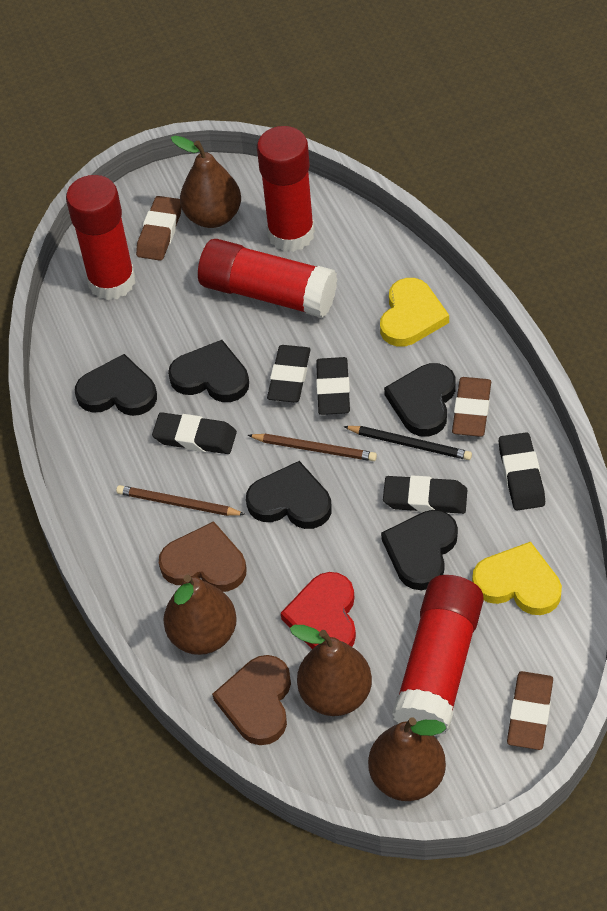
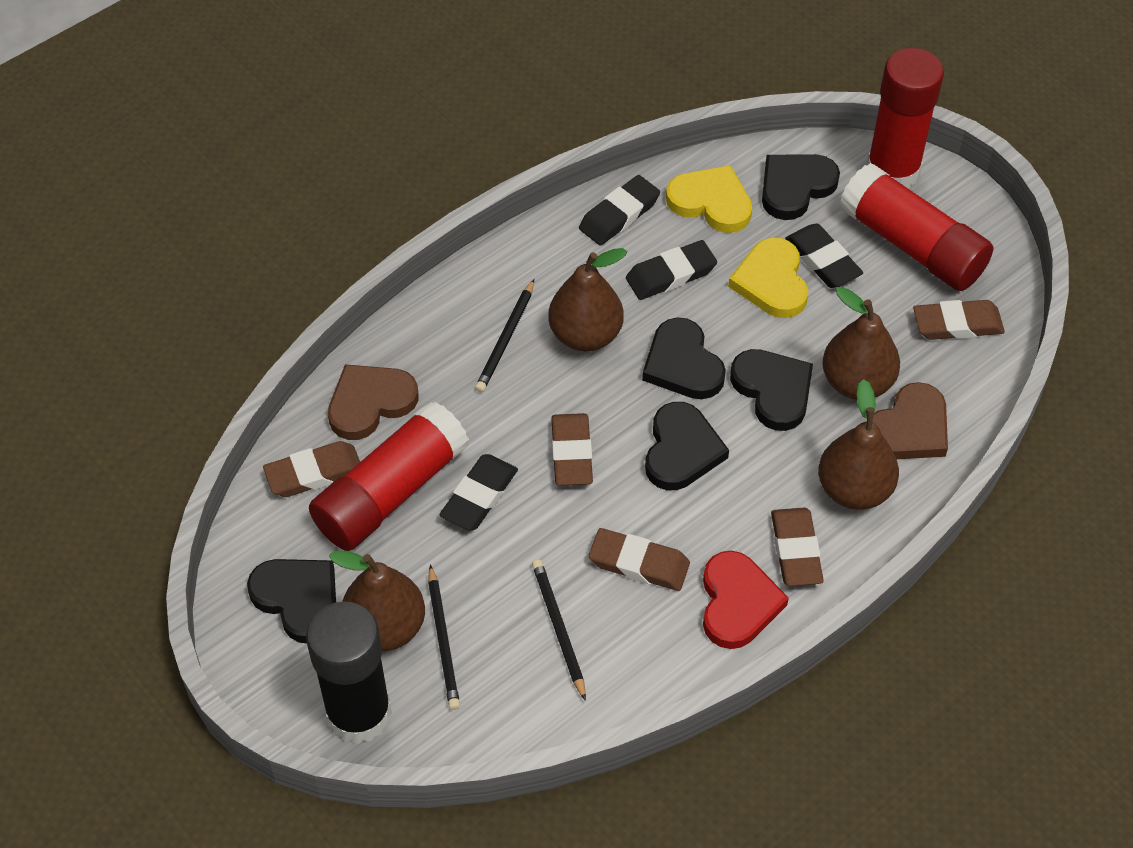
black eraser: [152,412,237,454] [267,345,310,402] [316,357,350,415] [383,475,467,514] [499,432,545,510] = 5 -> [439,454,518,531] [579,175,660,246] [626,240,717,300] [785,223,863,288] = 4
black glue stick: none = 0 -> [306,601,392,744] = 1
black pencil: [343,426,472,460] = 1 -> [428,564,460,710] [475,279,534,392] [532,560,586,701] = 3
brown eraser: [136,196,181,261] [452,377,491,437] [507,671,553,750] = 3 -> [263,441,360,497] [551,413,593,486] [589,528,690,591] [771,508,824,586] [913,300,1005,340] = 5
brown pencil: [116,485,246,516] [248,434,377,461] = 2 -> none = 0
red glue stick: [66,175,135,300] [198,239,338,318] [257,126,315,252] [392,575,484,736] = 4 -> [309,401,469,551] [839,163,993,291] [866,48,944,189] = 3

